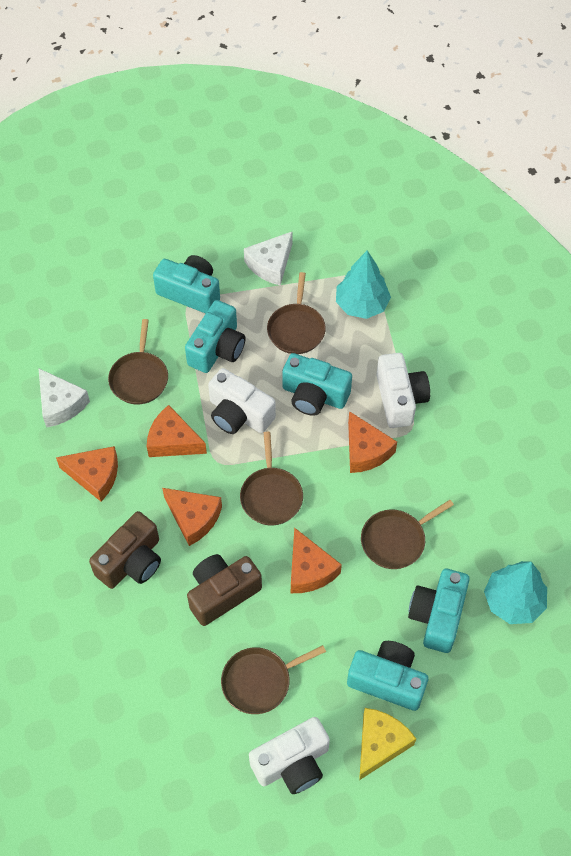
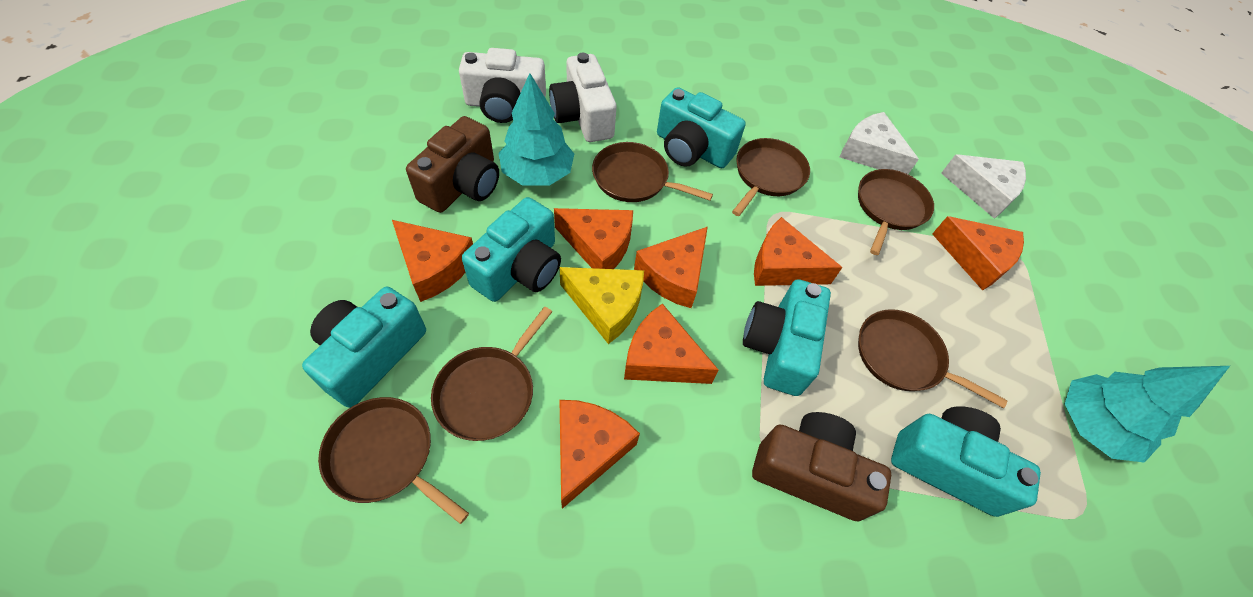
brown pan: [108,319,168,404] [221,645,326,714] [240,432,303,525] [267,272,326,354] [361,500,454,569] = 5 -> [318,397,469,524] [431,307,552,441] [592,142,713,202] [732,138,810,216] [858,169,934,255] [858,309,1007,408] = 6
orange cheese: [56,446,118,502] [147,405,207,457] [162,488,222,546] [291,527,342,593] [348,411,397,473] = 5 -> [392,220,473,302] [554,208,633,269] [559,400,640,509] [624,303,719,384] [634,227,708,308] [754,217,843,286] [932,216,1024,290] = 7
white camera: [208,368,276,434] [249,717,330,794] [376,353,430,428] = 3 -> [459,48,546,123] [549,53,616,142] = 2

